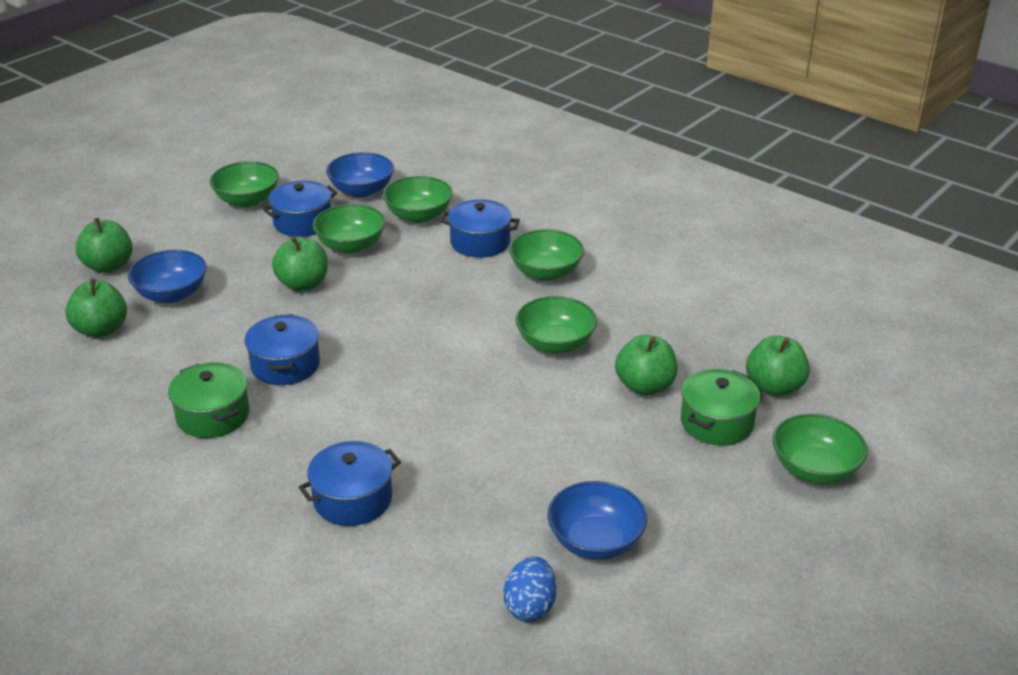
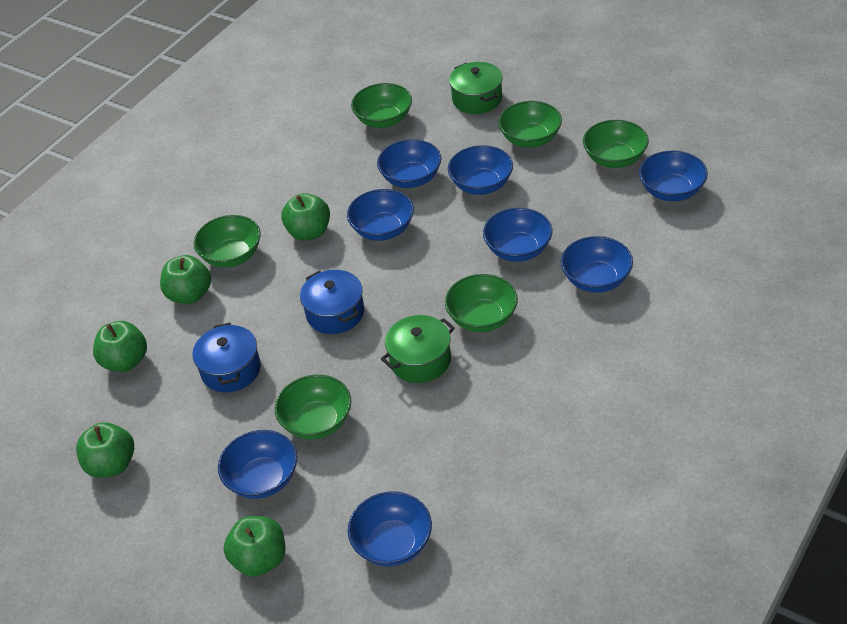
blue bowl: [128,250,207,303] [326,152,394,197] [547,481,647,560] = 3 -> [218,430,297,499] [347,189,414,241] [348,491,432,566] [377,139,441,188] [448,145,513,195] [483,208,552,262] [561,236,633,293] [639,151,708,201] = 8
blue egg: [504,556,556,622] = 1 -> none = 0
blue pot: [244,314,320,385] [263,181,338,237] [299,441,401,526] [440,199,520,258] = 4 -> [193,323,261,392] [300,270,364,334] = 2

